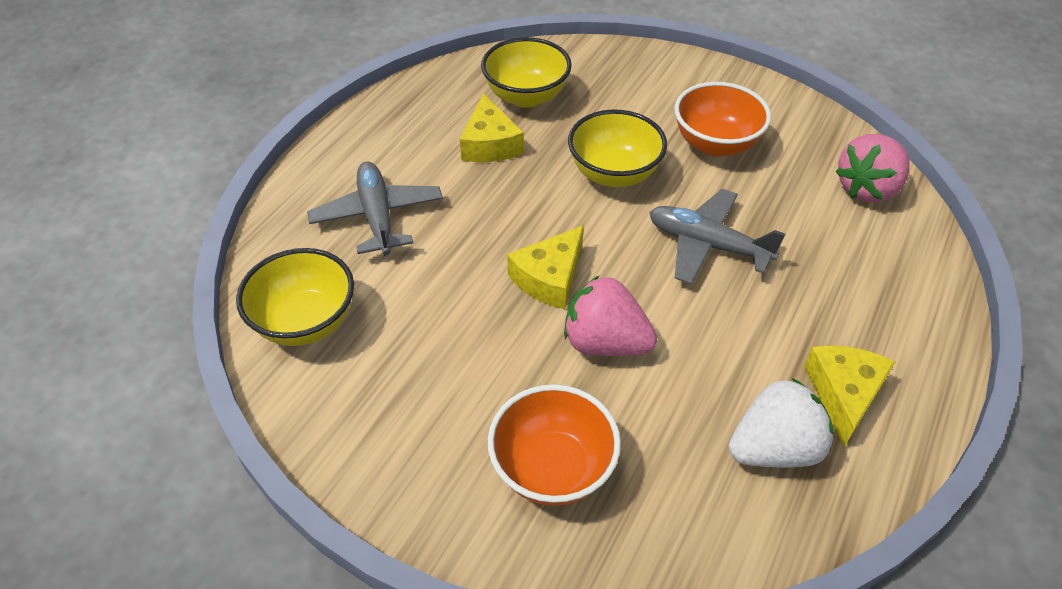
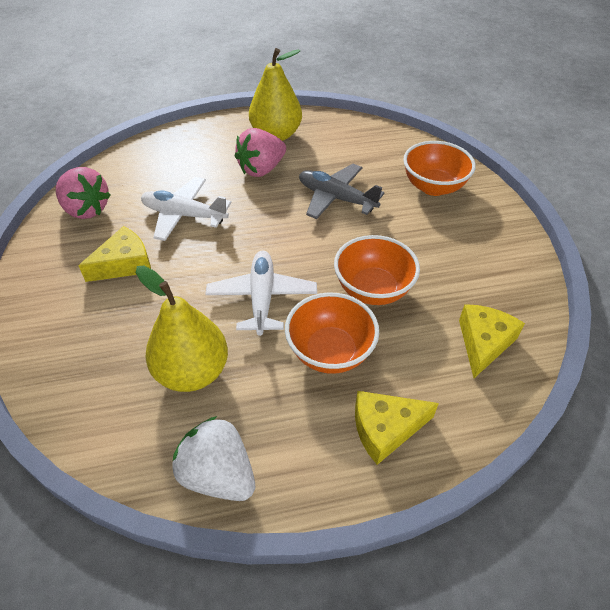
grey plane: [307,162,443,256] [649,189,785,285] = 2 -> [299,164,385,219] = 1
orange bowl: [488,384,621,506] [674,82,771,156] = 2 -> [285,292,379,374] [334,235,420,305] [403,141,476,196] = 3
white plane: none = 0 -> [141,177,231,241] [205,251,317,336] = 2
yellow bowl: [236,248,354,346] [481,37,572,108] [568,110,667,187] = 3 -> none = 0
yellow pear: none = 0 -> [136,266,228,392] [249,48,302,141] = 2

